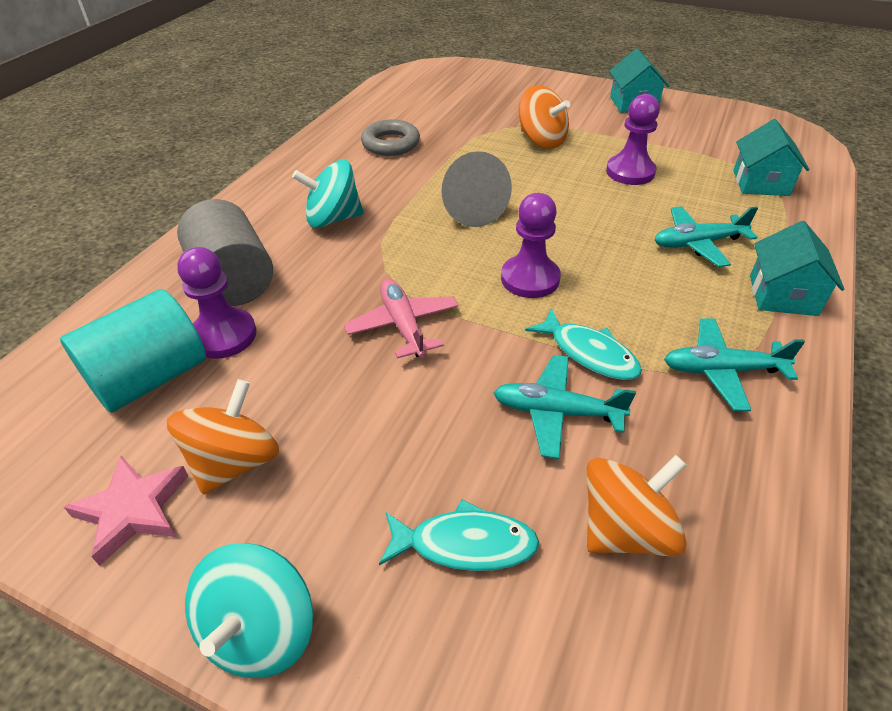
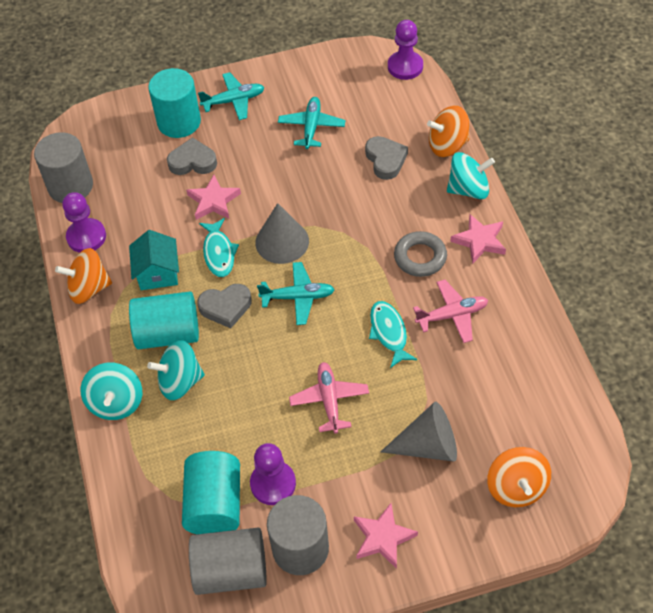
grey cone: [442,151,512,227] = 1 -> [255,203,309,264] [381,402,457,462] = 2
grey cylinder: [177,199,273,306] = 1 -> [34,132,93,203] [189,527,267,595] [267,495,329,575] = 3
grey heart: none = 0 -> [167,137,217,175] [197,284,252,328] [365,136,408,180] = 3
pink plane: [344,279,459,359] = 1 -> [289,362,369,434] [413,280,488,343] = 2
pink star: [64,456,188,566] = 1 -> [186,175,241,220] [354,503,418,569] [450,214,506,263] = 3
turquoise cylinder: [60,289,206,413] = 1 -> [129,292,199,349] [148,68,201,138] [182,451,240,534] = 3
turquoise house: [609,48,670,113] [733,119,809,196] [750,221,845,316] = 3 -> [129,230,179,290] = 1
turquoise spinning top: [185,543,313,678] [292,160,364,228] = 2 -> [80,363,142,420] [147,340,205,400] [447,152,495,199] = 3

